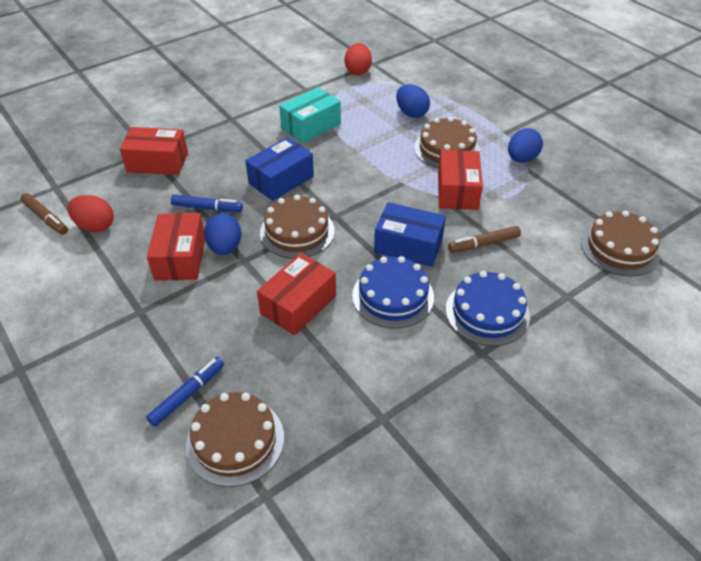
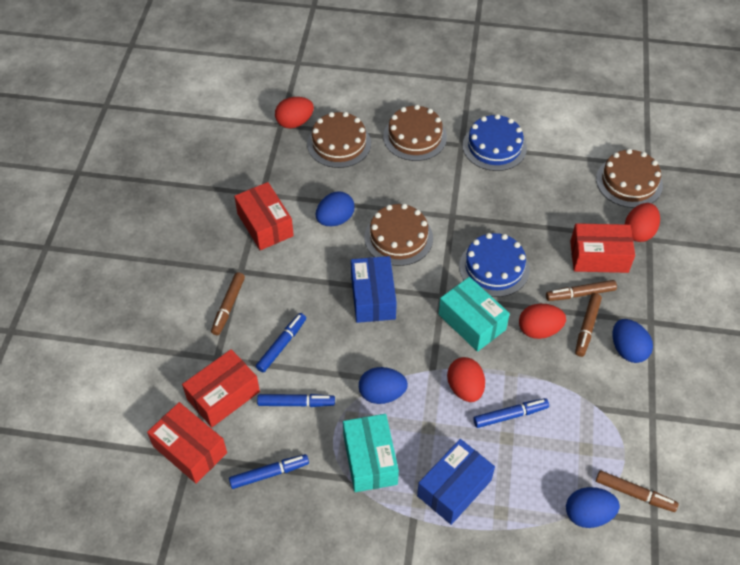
blue egg: [204,213,241,255] [396,84,430,118] [508,128,543,163] = 3 -> [316,192,355,226] [359,367,408,404] [566,487,620,528] [613,319,653,363] = 4
blue marker: [146,357,224,427] [171,194,243,212] = 2 -> [229,454,309,489] [256,313,306,373] [257,394,335,407] [473,398,549,428] = 4
brown marker: [20,193,68,235] [448,226,521,253] = 2 -> [211,272,245,335] [546,280,617,301] [575,293,602,357] [596,471,679,512] = 4
red egg: [67,195,114,232] [345,43,372,75] = 2 -> [275,97,314,129] [447,357,485,402] [519,304,566,339] [625,203,660,242] = 4
turquoise box: [279,87,341,143] = 1 -> [343,414,399,492] [438,277,510,352] = 2

